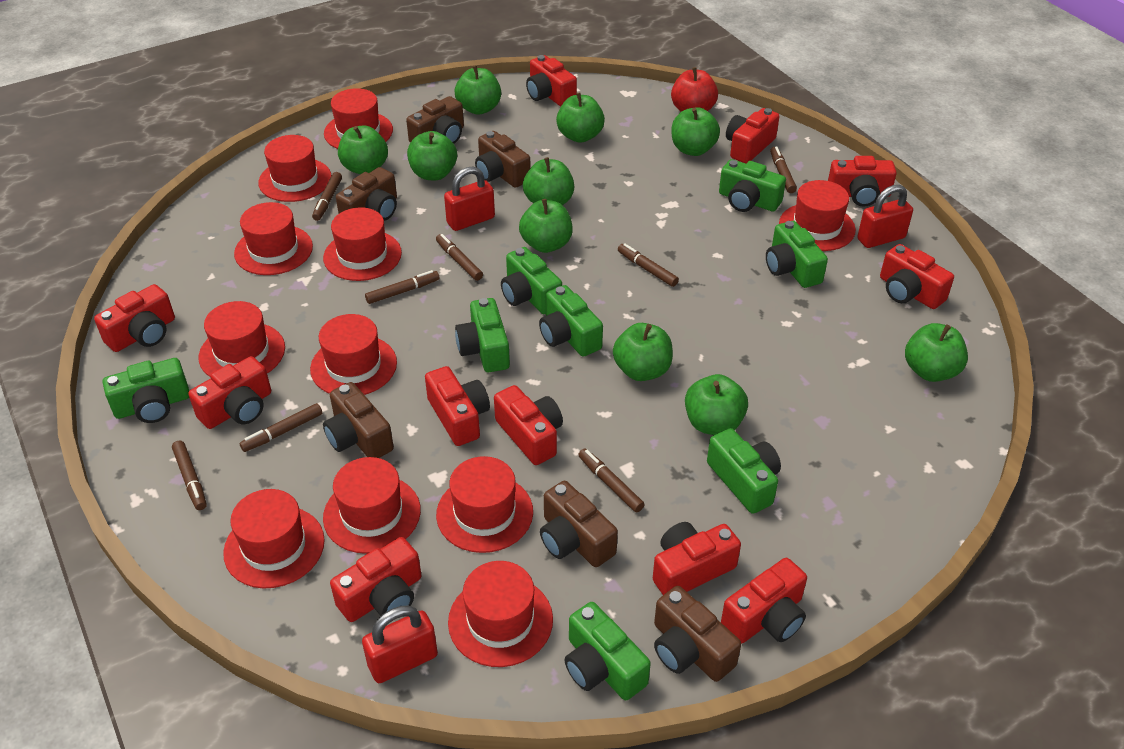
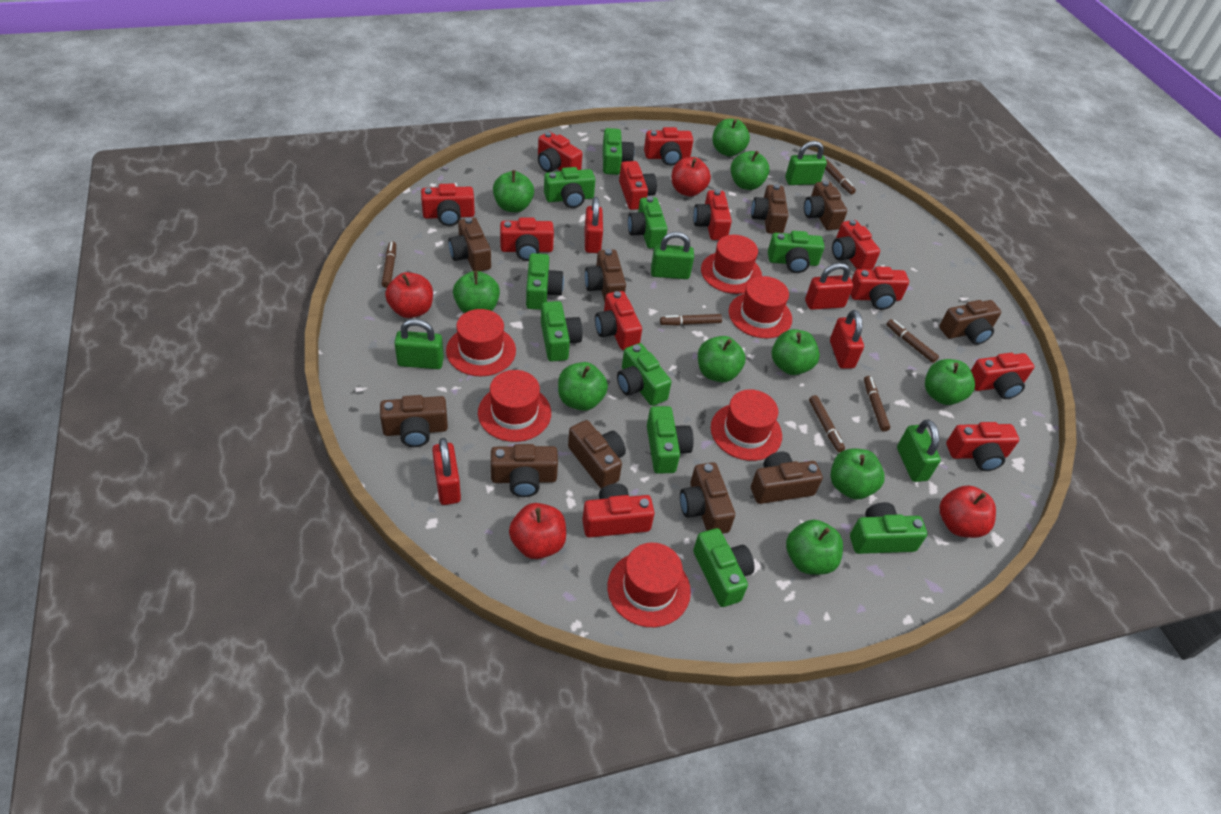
brown camera: [323,382,394,458] [336,167,397,221] [406,96,464,144] [475,131,531,188] [540,481,618,567] [654,586,741,682] = 6 -> [380,395,448,447] [448,217,491,271] [491,444,558,497] [568,420,626,489] [585,249,626,302] [680,462,735,534] [751,184,789,234] [751,452,823,504] [804,181,847,230] [939,300,1001,345] = 10
brown marker: [172,441,207,510] [239,403,322,452] [312,172,342,221] [365,270,440,304] [436,234,483,281] [578,449,645,512] [618,243,679,287] [770,146,797,193] = 8 -> [382,241,396,288] [660,314,722,326] [809,395,845,452] [825,159,856,194] [864,376,890,432] [886,319,939,363] = 6
green camera: [103,358,189,423] [455,298,510,372] [501,247,562,314] [539,285,603,357] [565,602,651,700] [707,428,781,514] [719,159,786,212] [766,221,828,288] = 8 -> [526,253,564,310] [541,301,583,362] [544,167,595,208] [603,128,635,175] [617,343,671,406] [628,196,668,248] [647,406,694,474] [693,528,755,607] [768,231,824,273] [850,502,928,554] = 10
green padlock: none = 0 -> [394,319,444,369] [651,232,694,279] [785,141,827,185] [897,419,941,482] = 4
red apple: [671,67,718,112] = 1 -> [385,272,433,318] [509,503,566,559] [671,157,711,197] [939,486,996,538] = 4
red camera: [94,284,175,352] [188,356,271,429] [330,537,421,622] [425,366,490,446] [494,385,563,465] [526,55,577,107] [653,522,741,595] [721,558,807,644] [726,108,780,164] [828,156,897,207] [880,244,954,309] = 11 -> [421,184,475,226] [500,217,554,261] [538,132,583,172] [582,484,655,537] [595,291,642,350] [619,161,657,210] [644,127,693,166] [693,189,732,240] [832,220,880,269] [850,267,909,310] [946,422,1019,471] [971,353,1035,399] = 12
red hat: [199,301,285,377] [223,489,325,588] [234,202,313,275] [258,135,331,202] [310,314,397,395] [323,207,402,281] [323,457,421,554] [324,88,393,149] [436,456,533,553] [448,561,553,667] [779,180,856,251] = 11 -> [446,309,516,376] [478,370,551,442] [607,543,691,627] [701,235,762,294] [711,389,782,461] [729,276,792,338] = 6
red padlock: [362,606,438,683] [444,166,495,231] [857,185,913,248] = 3 -> [432,438,461,505] [585,197,603,253] [805,263,853,310] [830,310,864,369] = 4

